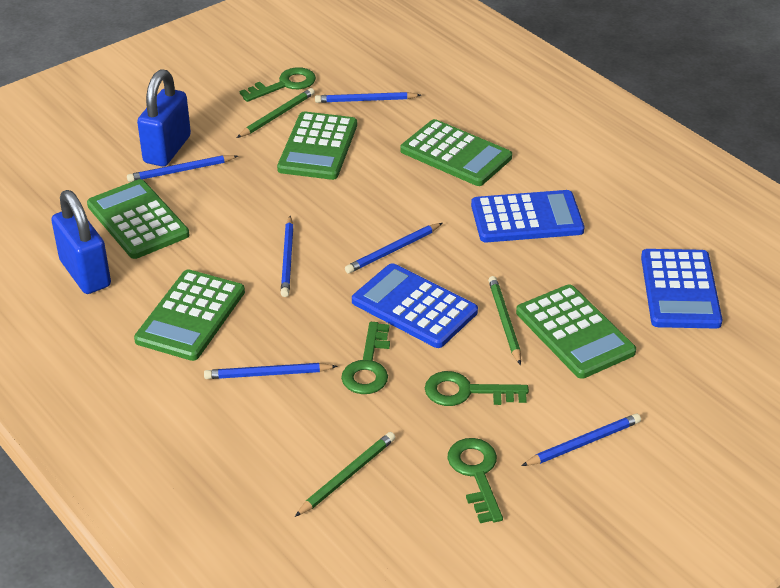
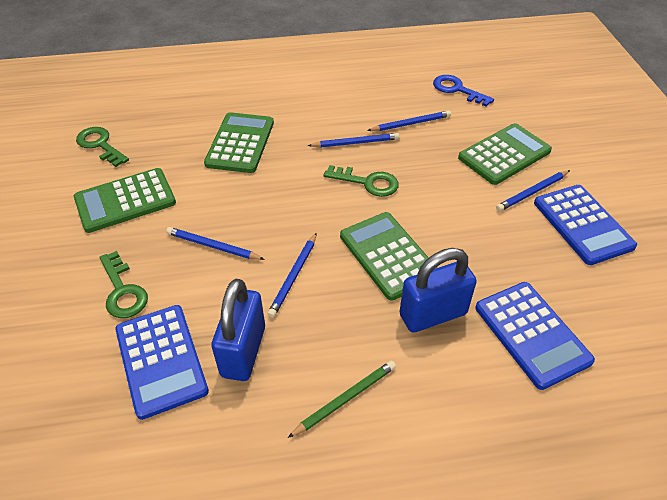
blue key: none = 0 -> [433,75,494,107] = 1
blue pencil: [127,155,238,182] [204,363,338,379] [281,216,294,297] [315,92,421,103] [345,223,442,274] [522,414,641,466] = 6 -> [166,227,265,260] [267,233,317,318] [308,133,400,148] [367,110,451,131] [496,170,570,211] = 5
green calculator: [87,179,189,259] [134,269,245,361] [277,111,357,180] [400,119,512,186] [516,284,636,379] = 5 -> [74,168,176,233] [204,112,274,173] [340,212,437,300] [458,123,552,185] = 4
green key: [240,67,316,102] [341,322,390,394] [425,371,529,406] [447,438,503,523] = 4 -> [76,127,129,167] [99,251,148,318] [324,165,399,197] = 3
green pencil: [237,88,315,138] [295,432,396,517] [488,276,521,365] = 3 -> [288,361,396,438] = 1

